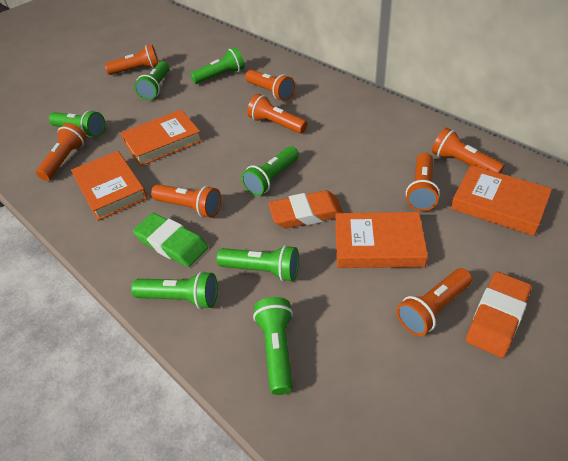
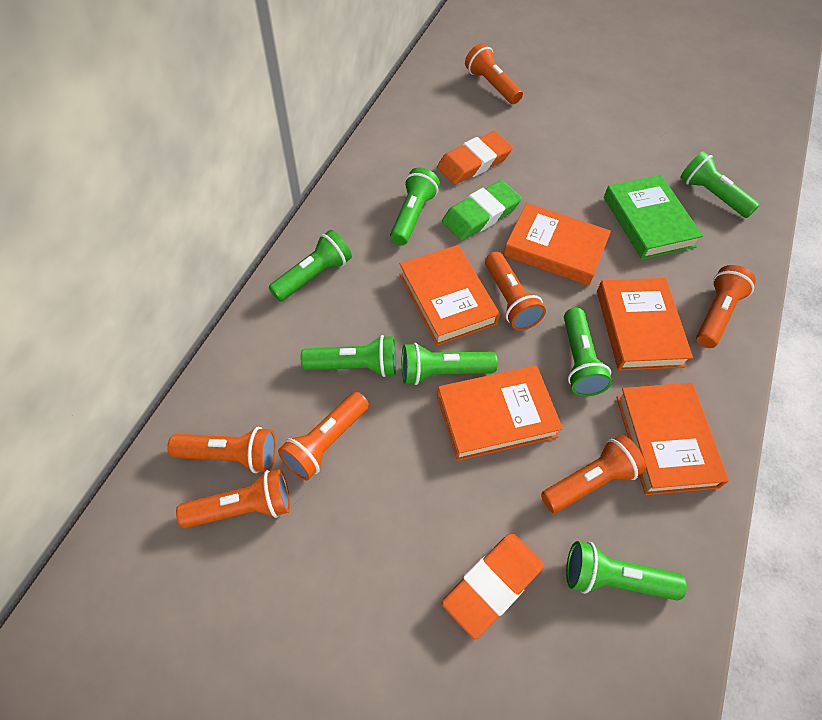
green book: none = 0 -> [604,175,703,260] = 1
orange book: [71,151,147,221] [121,110,202,166] [335,212,428,268] [451,165,552,236] = 4 -> [399,245,500,346] [437,366,563,461] [503,203,611,286] [597,278,693,371] [616,383,729,495] = 5
orange flashlight: [36,123,86,181] [105,45,159,75] [151,184,221,218] [245,70,295,101] [247,94,307,134] [397,268,472,336] [406,153,440,211] [432,128,505,173] = 8 -> [167,427,276,473] [176,469,290,529] [278,392,369,481] [465,43,523,104] [485,252,546,330] [541,435,646,513] [696,265,756,348] = 7

